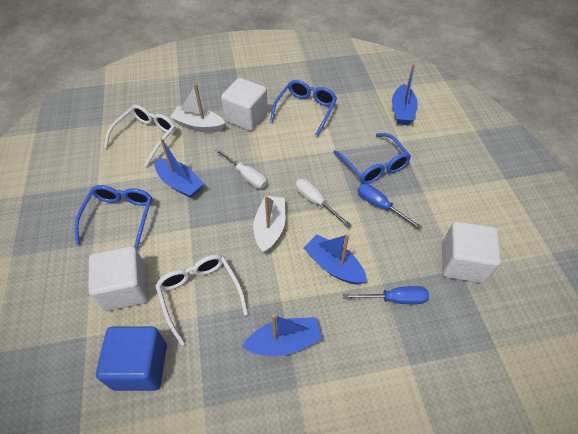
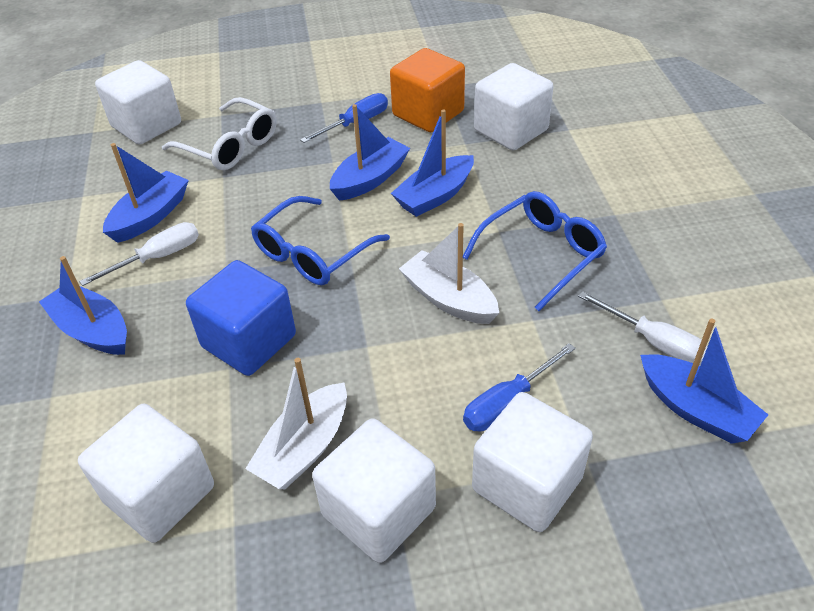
blue boat: [154,138,204,198] [242,314,322,356] [304,234,367,285] [392,64,418,125] = 4 -> [39,256,127,355] [103,143,189,243] [330,104,410,201] [391,110,474,217] [640,318,768,444] = 5
blue glasses: [74,185,153,250] [270,80,337,137] [333,133,411,184] = 3 -> [251,196,390,285] [463,191,607,311] = 2
orange cube: none = 0 -> [390,48,465,132] = 1
white cube: [88,246,148,311] [221,78,268,131] [442,221,501,283] = 3 -> [78,404,214,543] [95,60,181,145] [312,418,436,563] [472,392,593,532] [474,63,553,151] = 5
white glasses: [104,105,176,167] [155,255,248,346] = 2 -> [162,97,277,170] = 1

